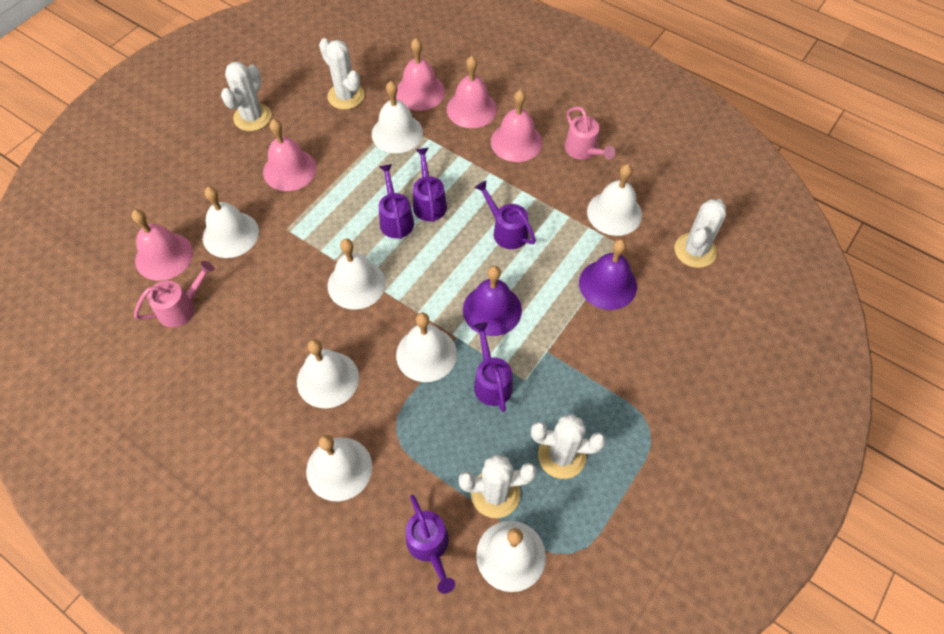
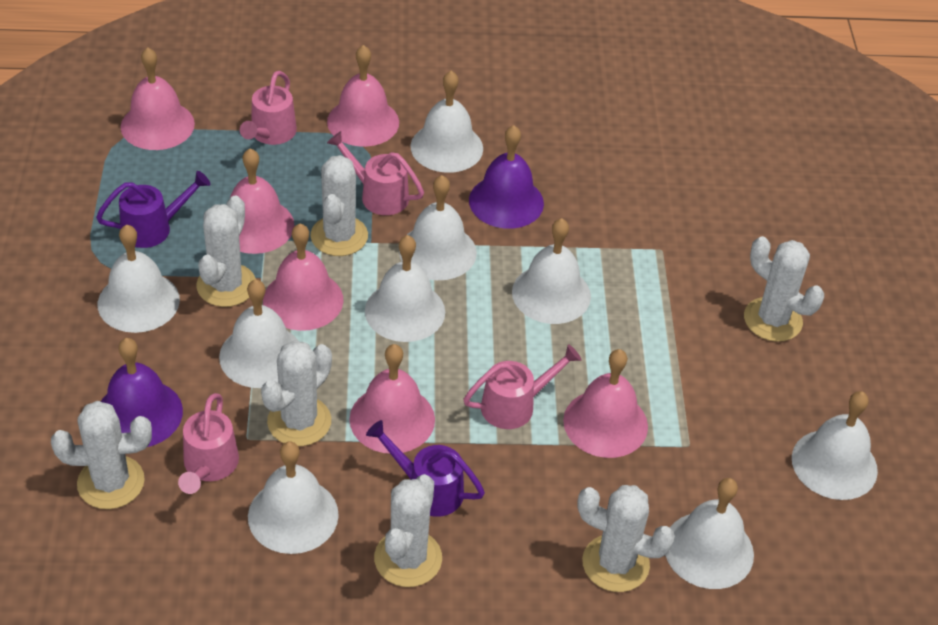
pink bell: [131,209,193,281] [263,119,316,191] [396,38,445,111] [447,56,497,128] [491,90,542,162] = 5 -> [121,47,195,150] [230,148,294,254] [263,223,344,331] [327,45,399,147] [349,344,435,454] [563,349,648,458] = 6
pink watering can: [134,261,215,328] [565,106,615,160] = 2 -> [178,393,239,494] [240,71,297,145] [327,131,424,215] [463,344,582,429] = 4
purple watering can: [379,164,414,239] [406,494,455,594] [413,148,447,222] [473,322,513,412] [475,181,536,249] = 5 -> [96,171,210,248] [366,420,485,517] = 2
white bell: [203,187,259,258] [297,339,359,408] [306,435,372,501] [327,239,386,310] [372,81,423,153] [396,313,457,382] [476,521,546,592] [587,164,642,236] = 8 -> [98,224,180,333] [219,279,298,388] [248,441,339,554] [365,235,445,342] [399,175,477,280] [410,71,483,173] [512,218,591,324] [665,478,754,589] [792,391,878,500] = 9
white cactus: [221,62,271,131] [319,38,364,110] [459,454,537,518] [531,414,606,479] [675,199,726,268] = 5 -> [51,401,152,509] [196,195,256,307] [261,340,332,446] [310,155,368,256] [374,474,442,587] [577,485,675,592] [744,236,824,342] = 7

